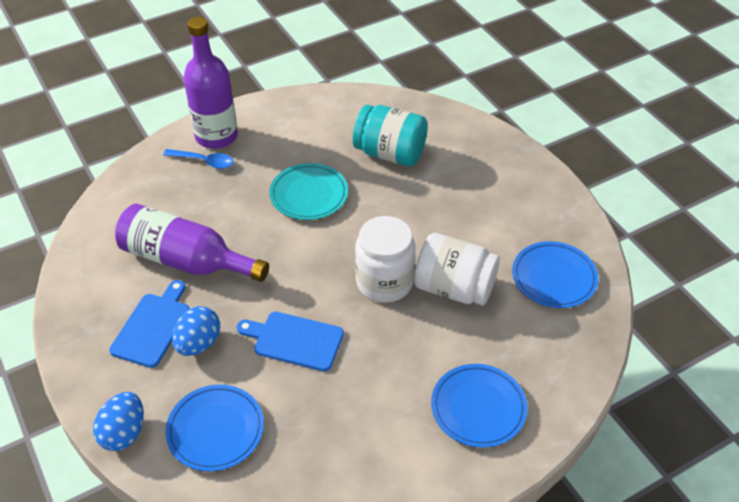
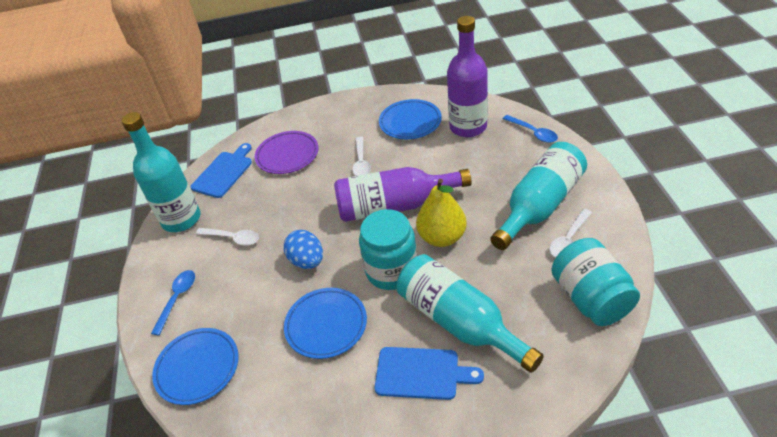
blue egg: [93,392,144,451] [172,306,220,356] = 2 -> [284,230,323,269] = 1
blue spoon: [163,149,234,169] = 1 -> [151,270,195,335] [503,115,558,143] = 2
purple plate: none = 0 -> [255,131,319,174] = 1
turquoise bottle: none = 0 -> [121,112,201,232] [397,254,544,373] [490,142,587,250] = 3
turquoise jar: [353,105,428,166] = 1 -> [359,209,417,290] [551,238,640,326] = 2
turquoise plate: [269,163,348,220] = 1 -> none = 0
white jar: [355,216,416,303] [414,233,500,306] = 2 -> none = 0
white spoon: none = 0 -> [196,228,259,246] [352,137,371,176] [549,209,592,257] = 3
yellow pear: none = 0 -> [416,179,467,247] = 1

